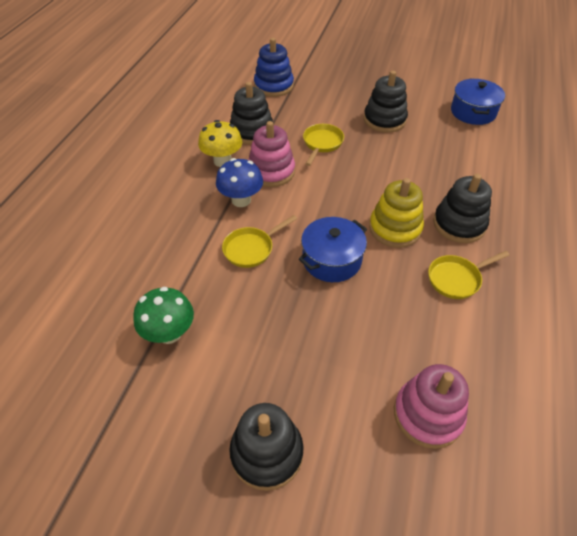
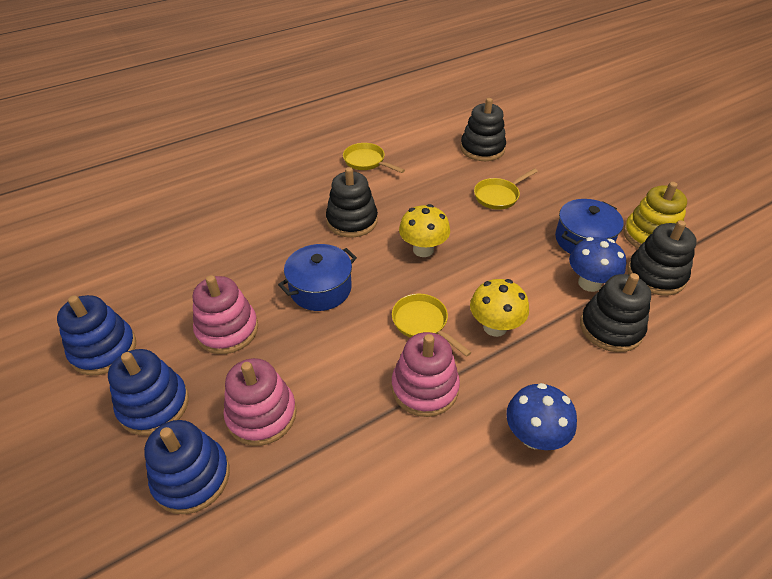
blue mushroom: [216,158,263,207] = 1 -> [506,383,577,450] [569,237,626,292] = 2
blue stacking toy: [254,38,294,97] = 1 -> [57,295,136,375] [108,349,189,435] [144,420,230,514] = 3
green mushroom: [133,287,194,344] = 1 -> none = 0
pink stacking toy: [248,121,295,187] [394,364,469,449] = 2 -> [193,275,258,354] [224,358,297,446] [391,332,460,417] = 3
yellow mushroom: [198,120,242,167] = 1 -> [399,204,450,257] [470,279,529,337] = 2

